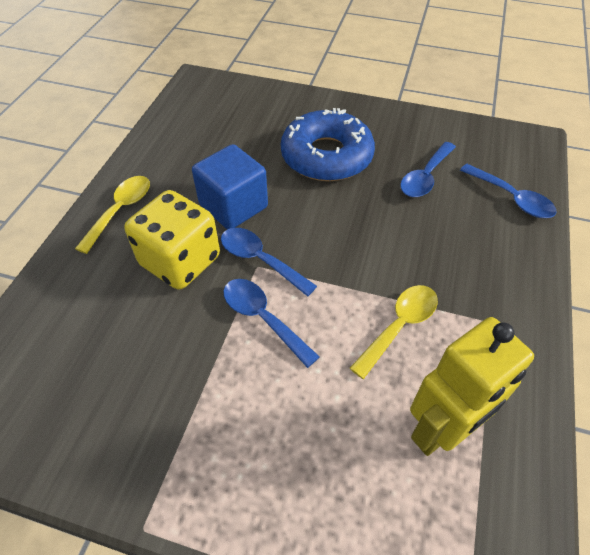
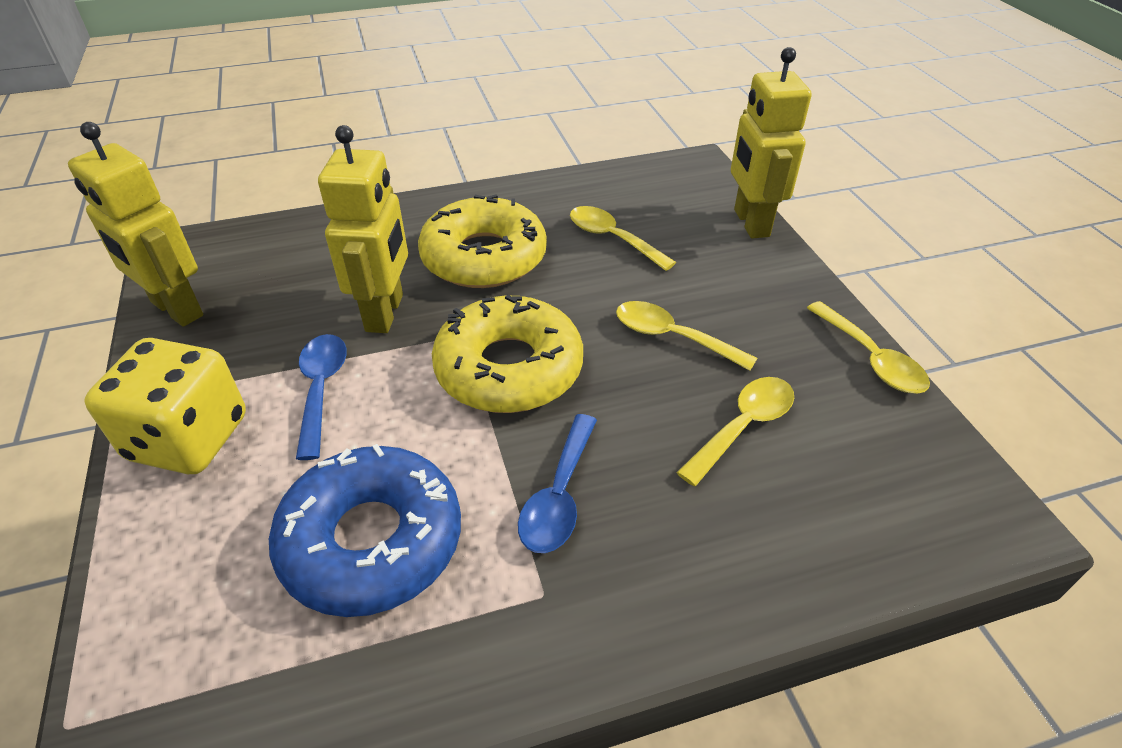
blue cube: [192,144,268,229] = 1 -> none = 0
blue spoon: [221,228,317,297] [223,279,320,368] [400,142,456,197] [460,164,557,218] = 4 -> [296,334,347,460] [518,414,597,553] = 2
yellow donut: none = 0 -> [418,195,547,288] [432,295,583,413] = 2
yellow robot: [410,317,534,456] = 1 -> [68,122,203,327] [318,125,408,333] [731,47,812,239] = 3
yellow spoon: [75,176,150,254] [350,285,438,379] = 2 -> [570,206,676,271] [616,301,757,371] [676,377,794,486] [807,301,930,393] = 4

